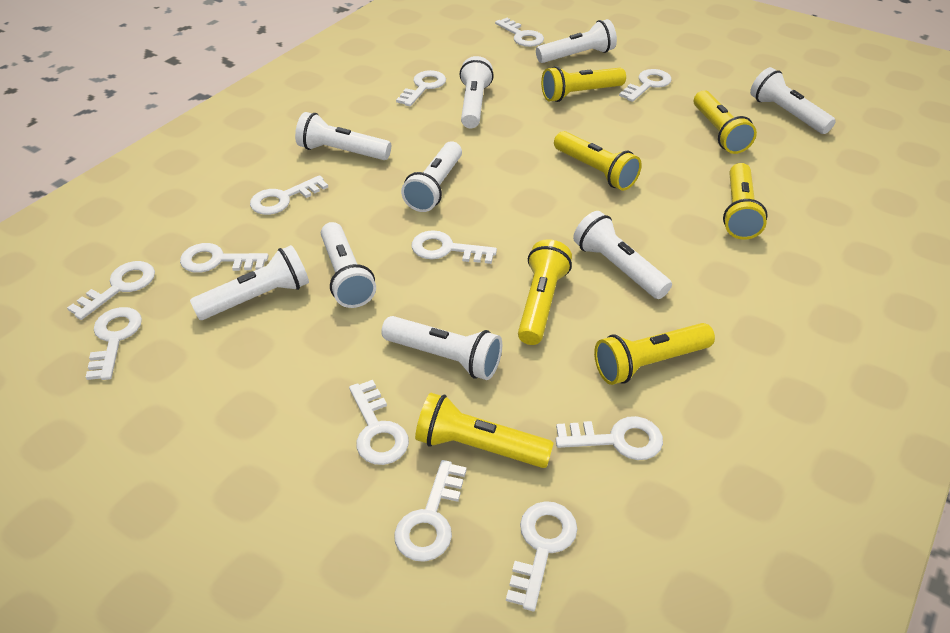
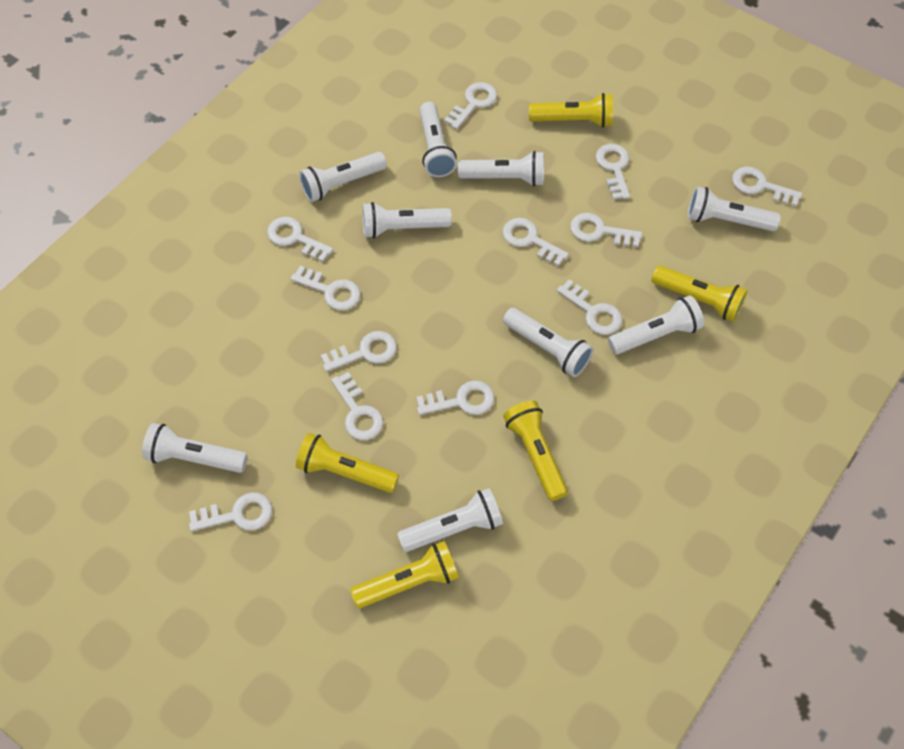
yellow flashlight: [415,393,554,468] [518,239,572,345] [541,66,626,102] [554,131,642,191] [594,323,715,385] [694,91,757,154] [723,163,768,240] = 7 -> [296,433,399,493] [350,541,459,608] [503,400,568,501] [529,93,613,128] [651,265,747,322] = 5

